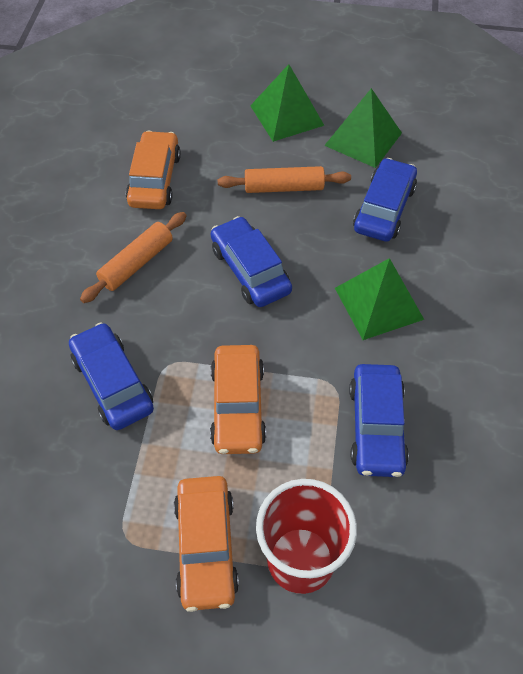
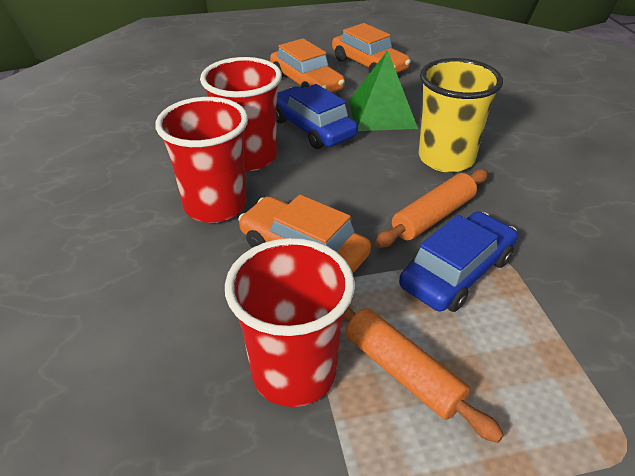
blue car: [69,322,154,430] [210,216,292,307] [349,364,409,477] [353,158,417,242] = 4 -> [276,84,358,149] [399,211,518,312] = 2
green pyramid: [250,64,325,142] [324,88,402,168] [335,258,424,340] = 3 -> [349,51,418,131] = 1
red cup: [256,479,357,594] = 1 -> [155,97,248,223] [200,57,282,171] [225,238,355,407] = 3
yellow cup: none = 0 -> [418,58,503,173] = 1

